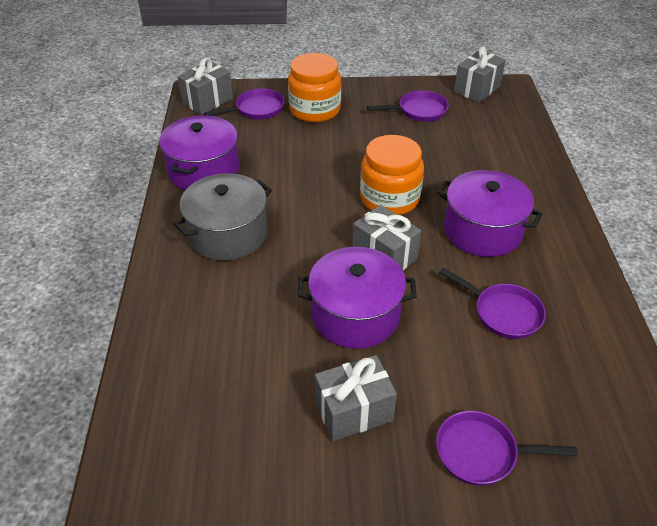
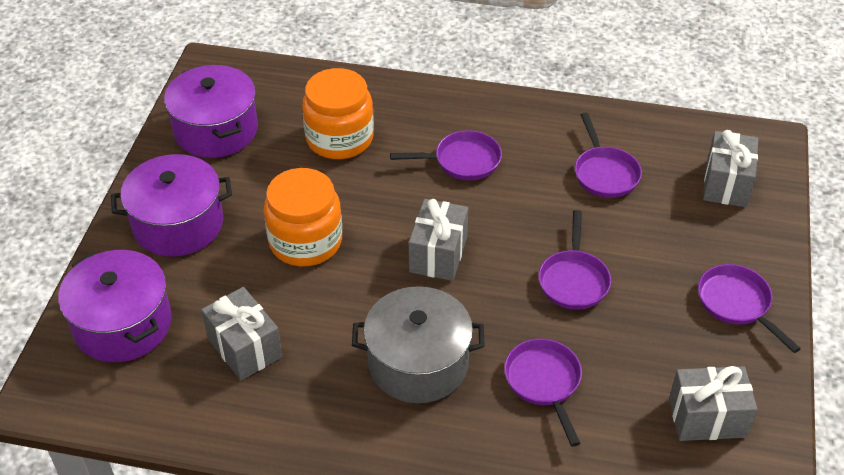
purple pan: [204,88,284,120] [367,90,449,122] [436,411,578,486] [439,268,546,339] = 4 -> [390,130,502,180] [504,339,582,447] [538,210,611,310] [575,113,642,198] [698,264,801,353] = 5

